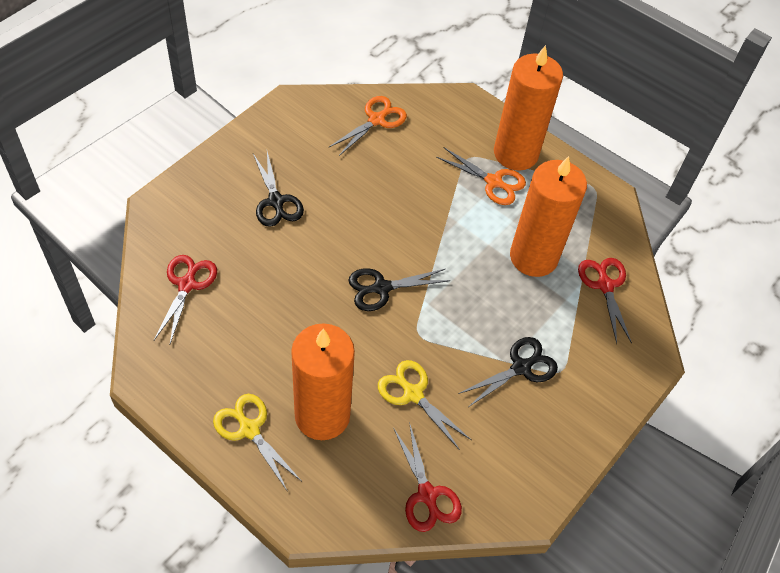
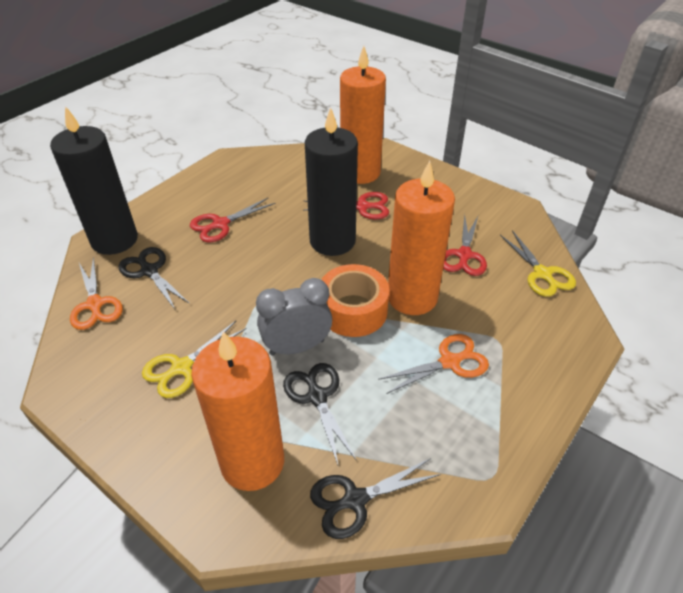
black candle: none = 0 -> [50,106,138,255] [305,107,358,256] = 2
grey clock: none = 0 -> [256,278,332,356] = 1
orange tape: none = 0 -> [321,264,389,337] = 1

